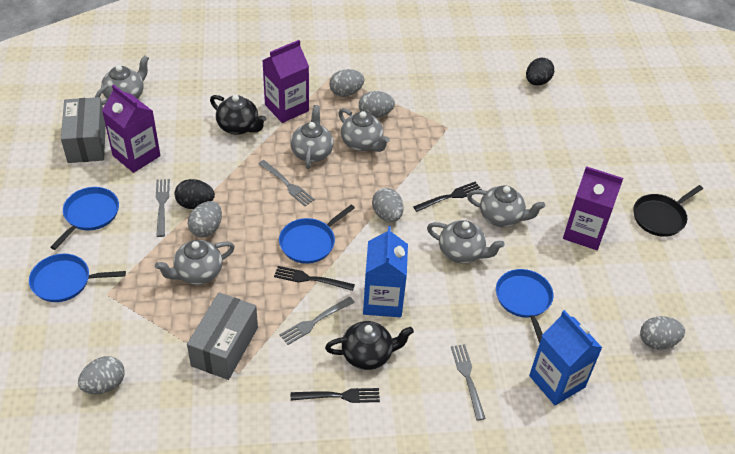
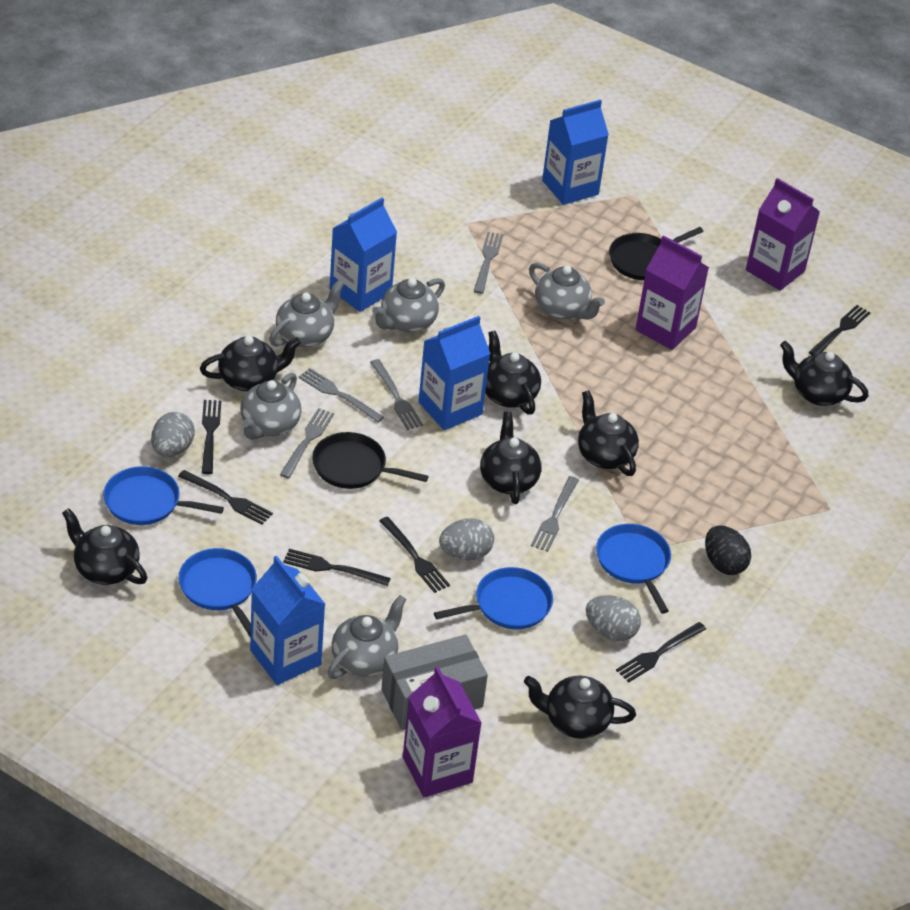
black egg: [174,179,215,209] [526,58,554,86] = 2 -> [705,525,751,575] = 1
black fork: [274,266,355,291] [291,388,380,403] [413,181,482,212] = 3 -> [178,470,273,525] [202,400,221,474] [283,549,391,586] [379,517,450,593] [616,622,706,682] [809,305,871,355] = 6
black pan: [633,185,703,237] = 1 -> [312,432,429,489] [609,227,704,280] = 2
black teapot: [210,95,266,135] [325,321,414,370] = 2 -> [62,508,147,585] [200,336,301,391] [480,412,542,504] [485,331,541,415] [524,676,636,739] [578,390,639,476] [780,341,869,406] = 7
blue carton: [363,226,408,317] [529,310,602,406] = 2 -> [250,556,325,685] [330,198,397,312] [418,316,491,430] [542,100,609,205] = 4
grey box: [61,97,106,163] [187,292,258,380] = 2 -> [381,635,488,730] = 1
grey egg: [78,356,124,394] [188,201,222,238] [330,69,364,97] [359,91,395,118] [372,188,404,222] [640,316,685,350] = 6 -> [151,412,195,457] [439,518,494,560] [586,595,641,641] = 3
grey fork: [156,179,170,237] [258,160,315,206] [280,297,355,345] [451,344,486,421] = 4 -> [280,408,334,478] [298,368,384,423] [370,359,423,430] [474,232,503,294] [531,476,579,552] = 5
grey teapot: [95,55,149,105] [155,240,235,285] [290,105,334,169] [338,108,390,152] [427,220,505,264] [467,185,545,227] = 6 -> [240,373,301,440] [269,280,344,348] [328,595,407,679] [372,278,445,333] [529,263,605,320] = 5

